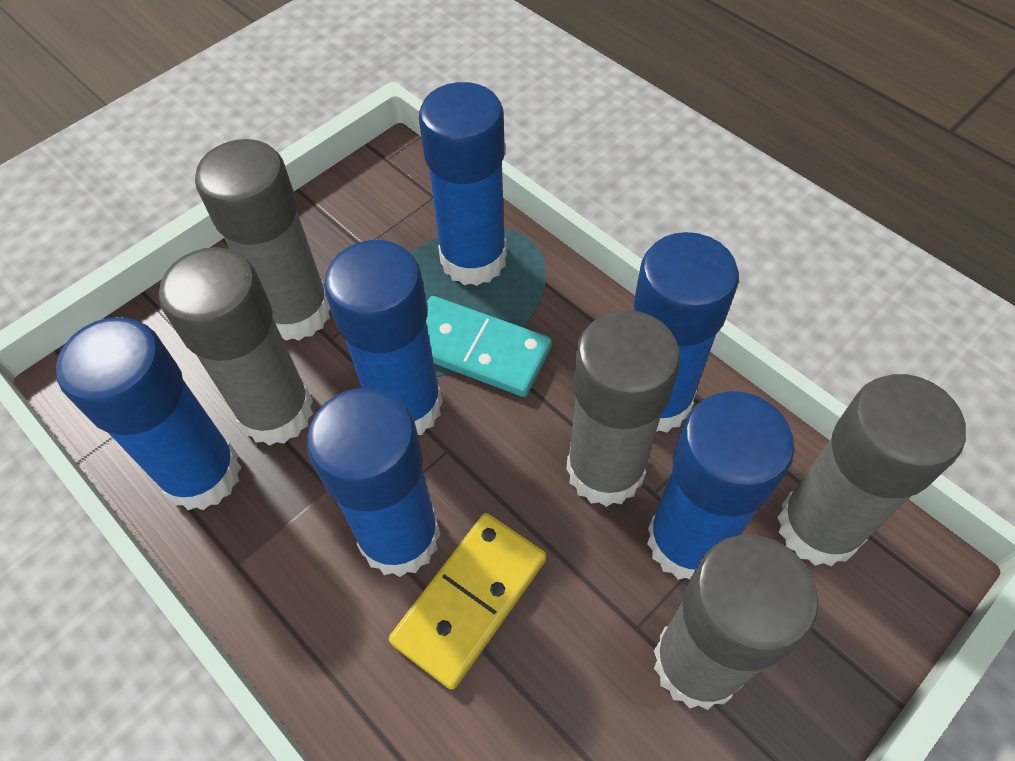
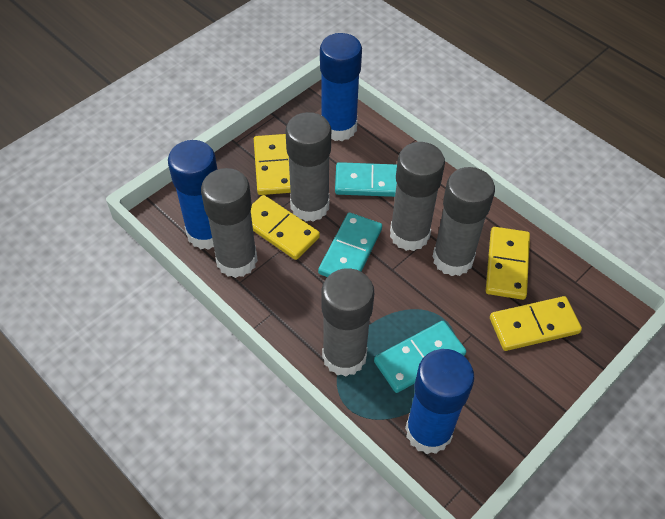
blue glue stick: [56,317,241,510] [307,388,440,577] [324,240,443,435] [419,82,507,286] [634,232,739,433] [647,391,795,580] = 6 -> [168,140,218,250] [320,33,362,141] [405,349,474,454] = 3
turquoise domino: [426,296,552,397] = 1 -> [318,213,382,277] [335,162,397,197] [374,321,466,393] = 3
yellow domino: [389,513,546,690] = 1 -> [251,195,320,260] [254,134,291,195] [486,227,530,300] [490,296,582,351] = 4

